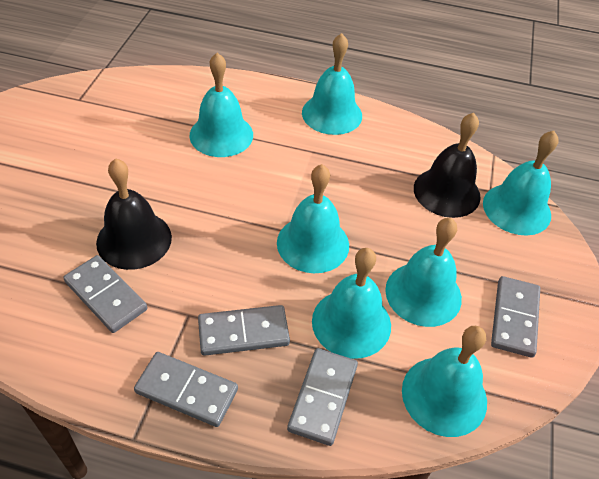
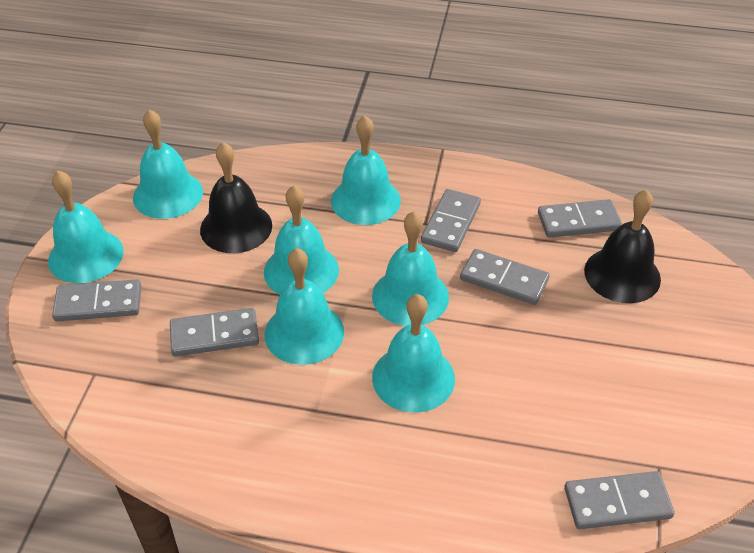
grey domino: [63,255,147,333] [134,352,238,427] [198,305,290,356] [287,348,358,446] [491,276,540,358] = 5 -> [52,279,141,321] [170,308,259,356] [421,189,481,252] [460,249,549,305] [538,199,622,238] [564,471,675,529] = 6

